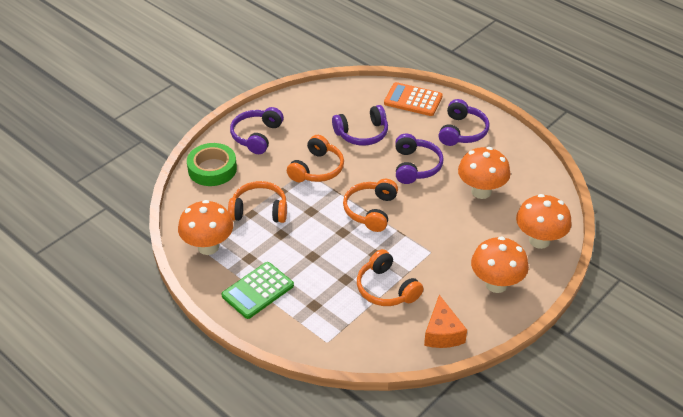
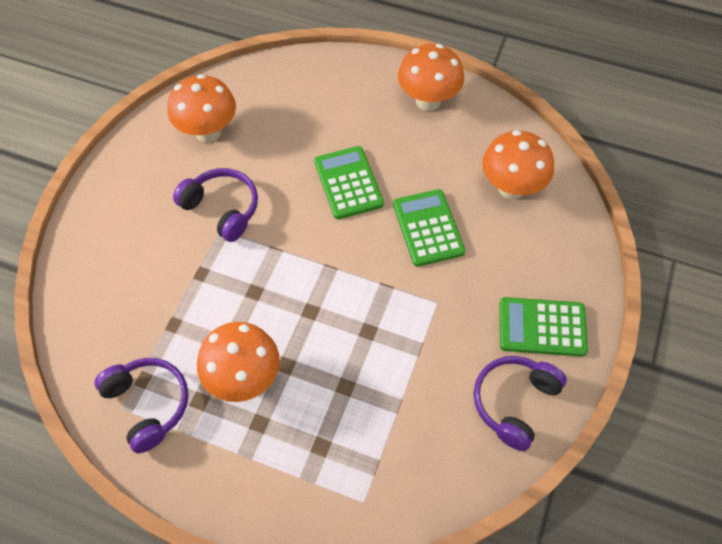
green calculator: [221,262,294,319] = 1 -> [314,146,384,219] [393,189,465,267] [500,297,588,357] = 3
green tape: [187,143,237,186] = 1 -> none = 0
orange calculator: [384,82,443,116] = 1 -> none = 0
orange cheese: [424,295,467,348] = 1 -> none = 0
orange headphones: [228,181,287,223] [287,135,344,182] [343,179,398,232] [357,249,423,306] = 4 -> none = 0
purple headphones: [230,107,284,154] [332,105,388,146] [395,133,444,184] [439,99,490,146] = 4 -> [95,358,189,453] [173,168,258,242] [474,356,567,451] = 3

